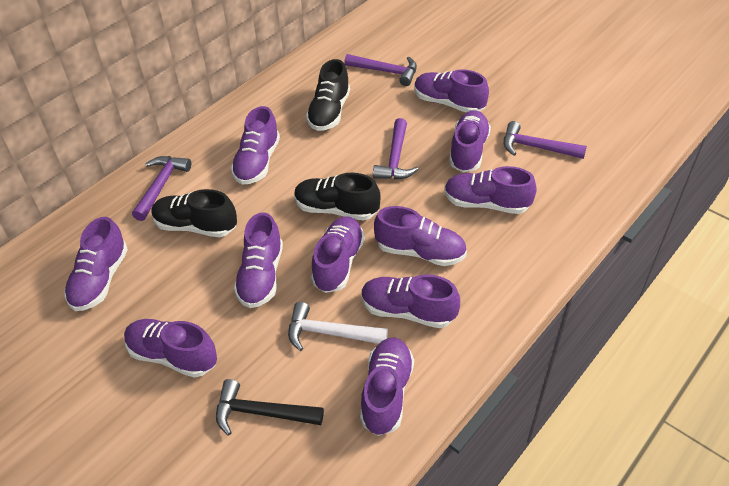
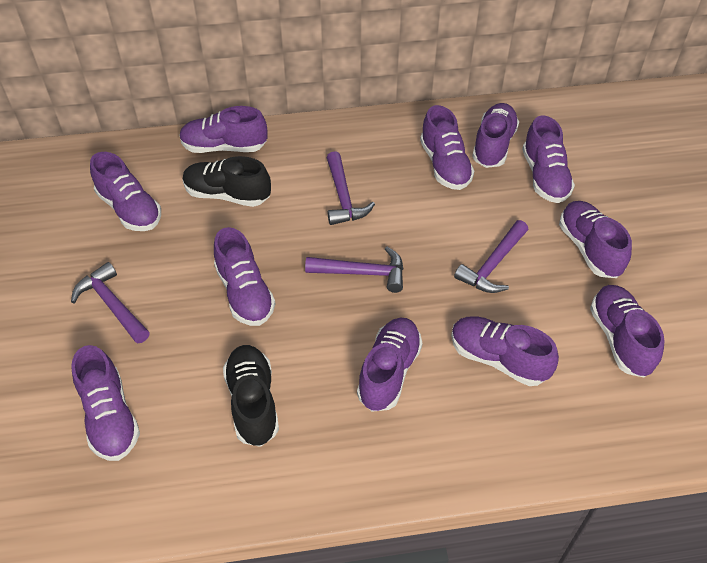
black hammer: [216,379,324,436] = 1 -> none = 0
black shoe: [151,189,237,237] [294,173,380,221] [306,59,350,131] = 3 -> [183,156,271,207] [223,345,279,447] = 2
white hammer: [288,302,388,351] = 1 -> none = 0

